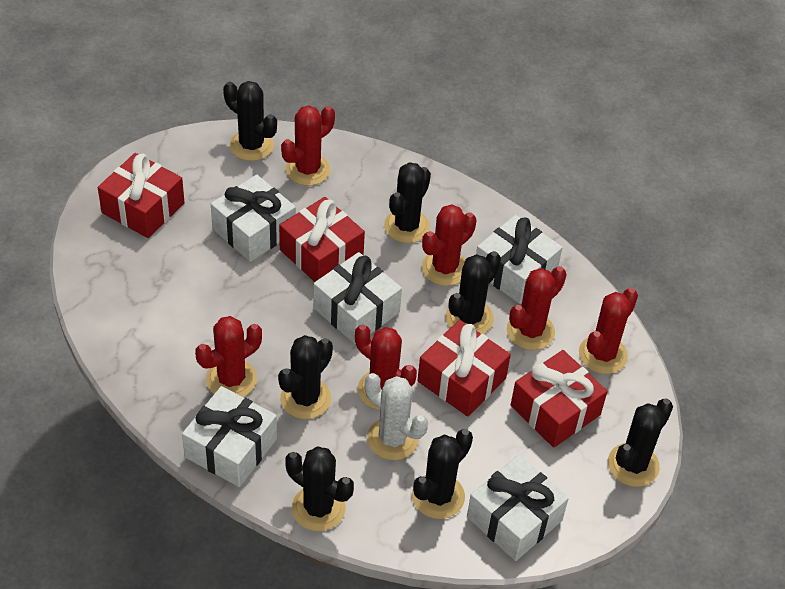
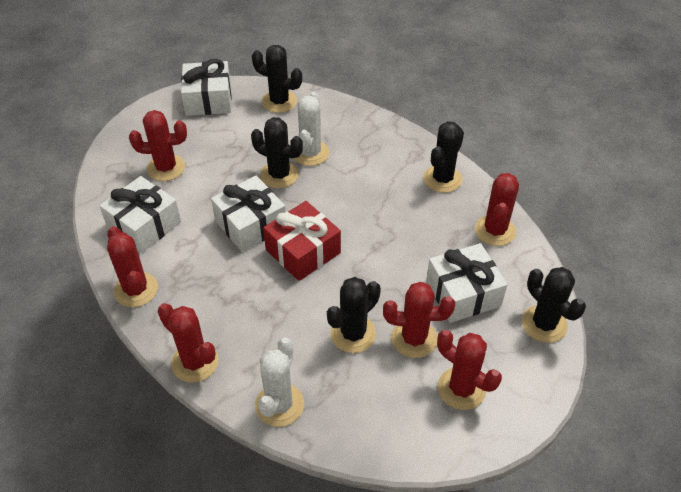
black cactus: [223,81,277,161] [278,335,333,419] [285,446,354,531] [384,162,431,243] [412,429,473,519] [446,251,501,334] [608,398,673,487] = 7 -> [251,117,303,188] [252,45,302,113] [327,277,381,353] [423,121,464,193] [522,267,586,343] = 5
red gift: [98,153,185,238] [279,197,365,282] [417,320,511,416] [511,350,607,448] = 4 -> [263,201,341,281] = 1
white cactus: [364,373,428,460] = 1 -> [255,338,304,427] [294,92,330,166] = 2
white gift: [182,386,277,487] [211,175,296,262] [313,252,402,345] [467,455,569,561] [476,215,563,304] = 5 -> [100,176,181,253] [181,59,232,116] [211,176,286,252] [426,243,507,323] = 4

